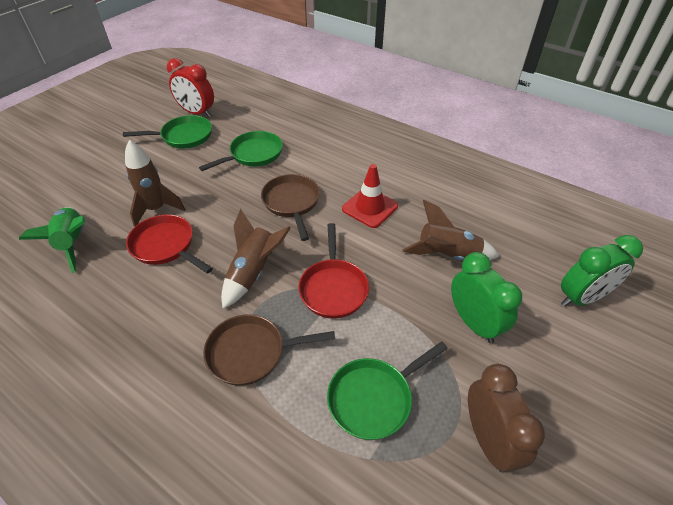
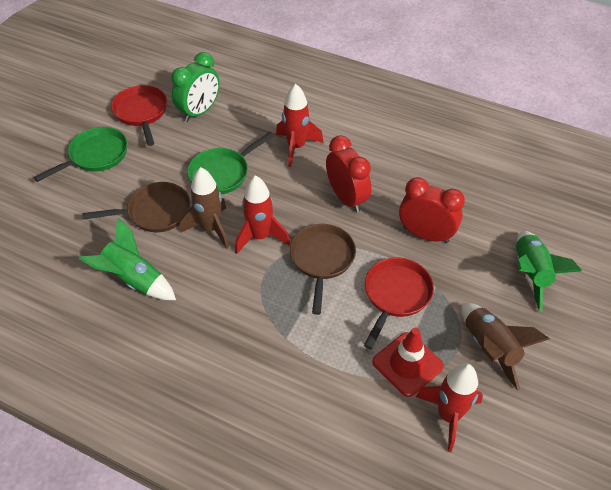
brown clock: [468,364,545,473] = 1 -> none = 0
brown rocket: [125,140,185,227] [221,209,291,309] [403,200,499,260] = 3 -> [180,167,229,249] [461,303,550,390] = 2
green clock: [451,252,522,343] [561,235,643,307] = 2 -> [171,52,220,122] = 1
green pan: [123,115,212,148] [199,131,283,171] [327,342,448,440] = 3 -> [34,127,128,182] [188,132,274,194] = 2
green rocket: [19,207,85,273] = 1 -> [79,218,176,300] [516,231,582,312] = 2
red clock: [167,58,214,117] = 1 -> [326,135,371,213] [399,177,465,243] = 2
red rocket: none = 0 -> [235,175,290,254] [276,84,324,167] [416,363,483,452] = 3

